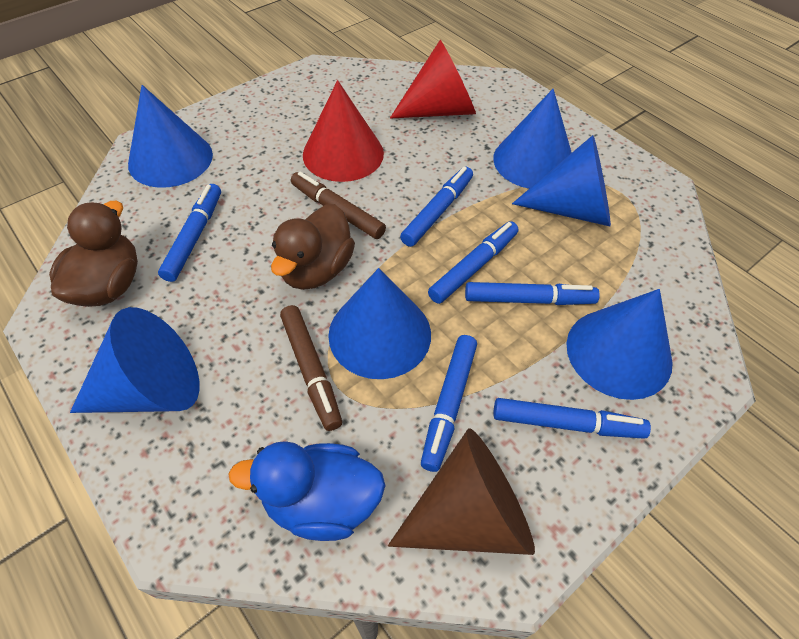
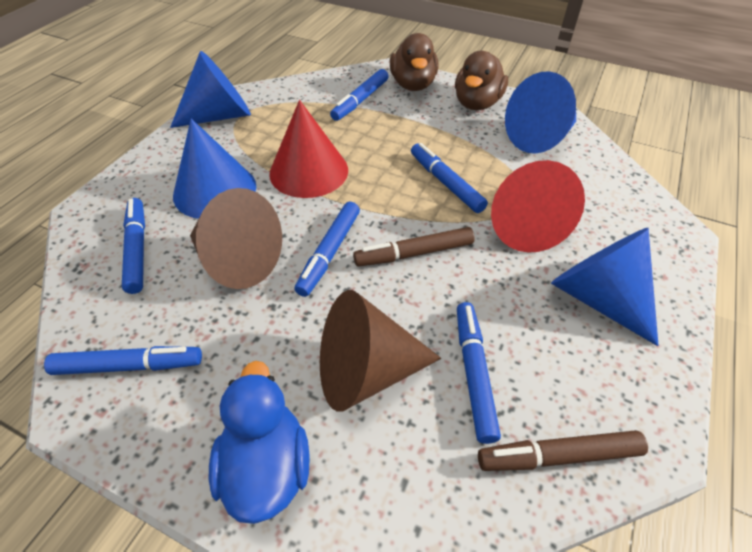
blue cone: [70,307,200,413] [128,85,213,188] [328,268,431,379] [493,89,572,189] [512,135,611,227] [567,289,673,400] = 6 -> [170,51,251,128] [173,119,256,219] [505,71,576,153] [551,228,659,346] = 4
brown cone: [388,428,535,555] = 1 -> [190,188,282,289] [320,290,441,412] = 2

